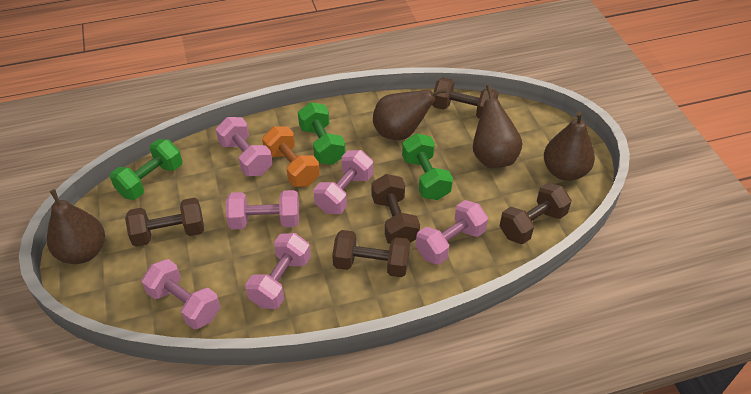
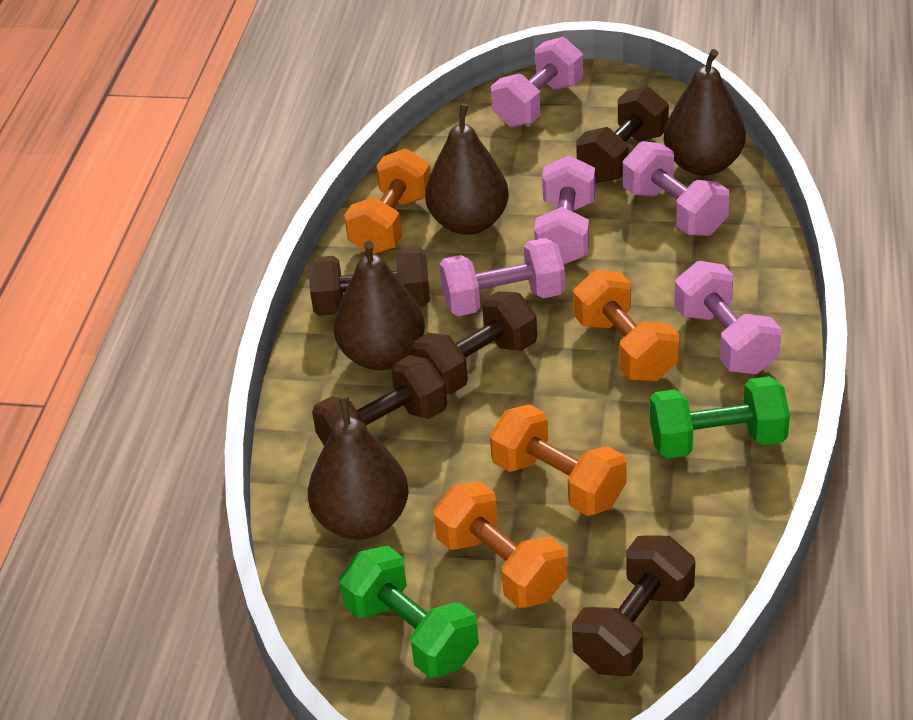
green dumbbell: [110,139,182,200] [298,102,345,165] [402,133,453,200] = 3 -> [339,546,479,678] [649,376,790,459] = 2
orange dumbbell: [262,126,320,187] = 1 -> [344,149,431,254] [433,481,567,608] [490,404,627,516] [573,270,679,381] = 4
pink dumbbell: [142,259,220,330] [216,117,273,176] [226,190,299,229] [245,233,311,309] [313,150,373,214] [416,200,488,265] = 6 -> [439,238,565,316] [491,37,583,127] [534,155,595,265] [623,141,729,236] [674,261,782,374] = 5

